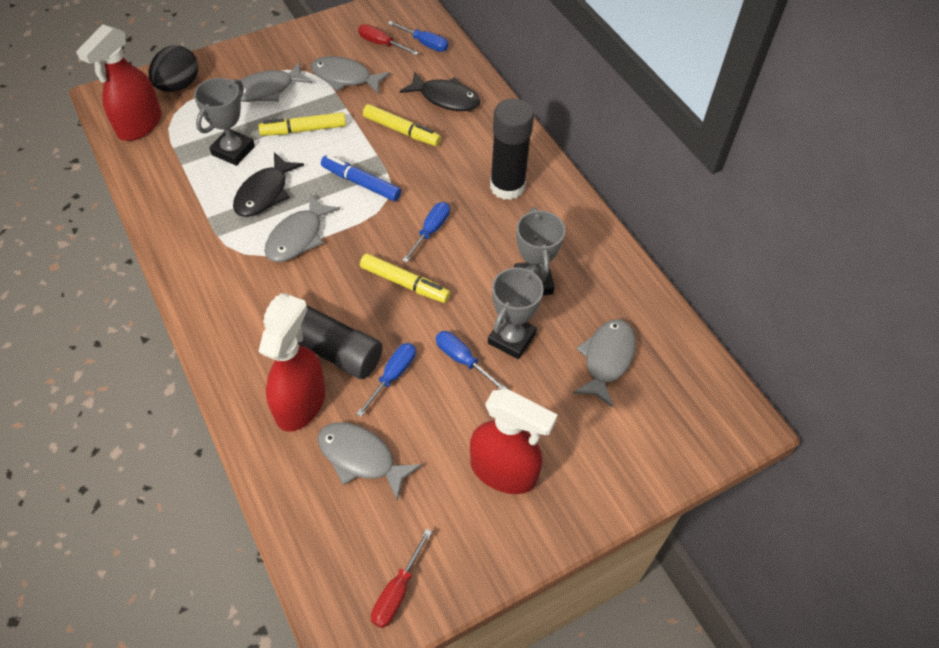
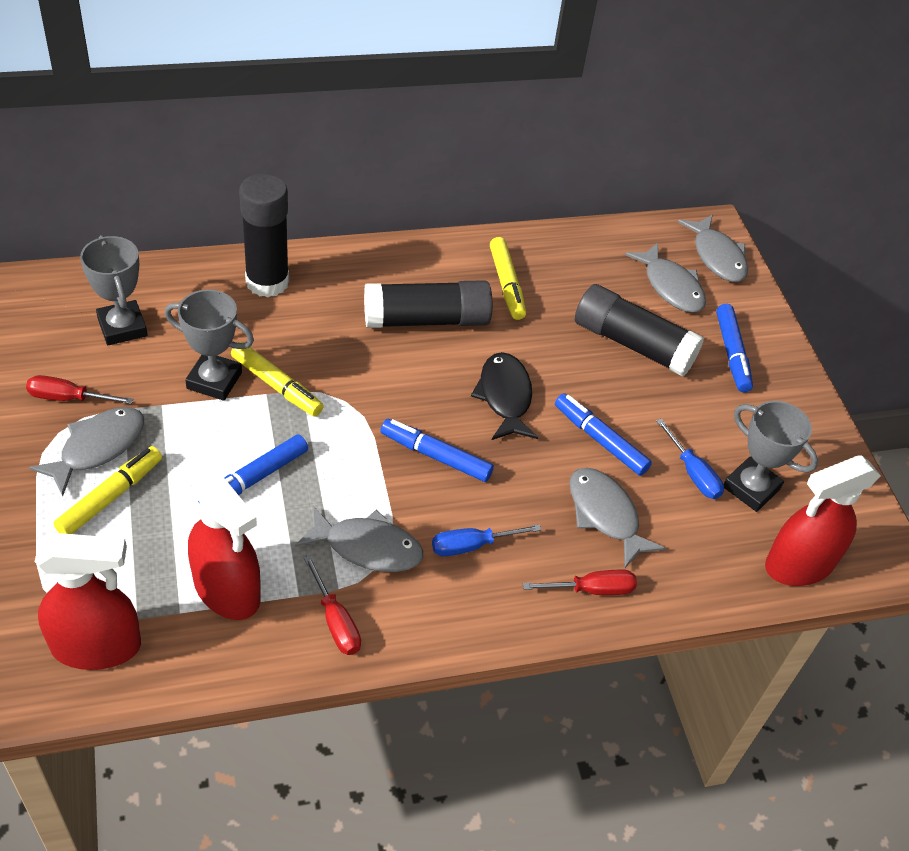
black egg: [148,45,198,92] = 1 -> none = 0
black fish: [233,152,304,217] [400,71,480,111] = 2 -> [471,352,538,440] = 1
black glue stick: [263,293,383,379] [490,99,534,200] = 2 -> [239,174,289,297] [364,280,492,328] [575,284,704,377] = 3
blue marker: [321,155,401,201] = 1 -> [198,434,308,503] [381,419,494,482] [555,393,652,476] [716,304,753,392] = 4
blue screwdriver: [356,343,416,417] [388,21,449,52] [402,202,450,263] [436,331,507,390] = 4 -> [432,524,542,556] [656,419,724,499] = 2
red screwdriver: [358,24,419,55] [371,529,432,628] = 2 -> [26,375,134,404] [304,555,361,655] [523,570,637,595] = 3

